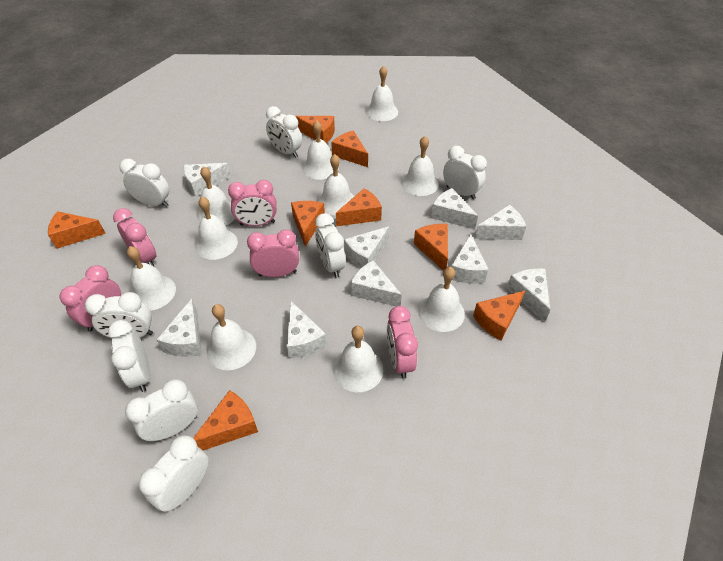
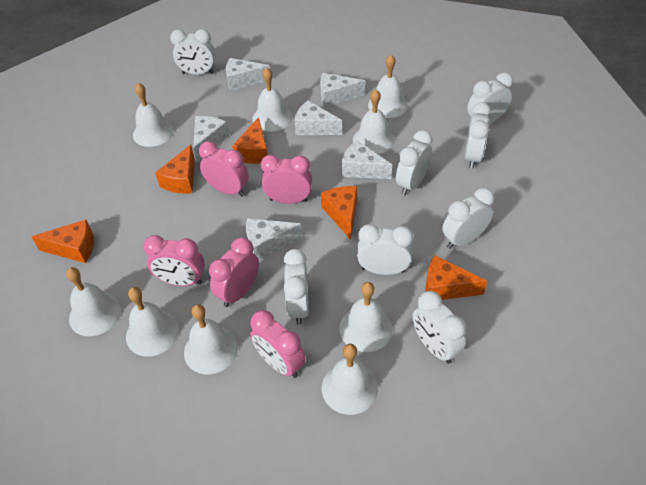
orange cheese: [48,211,106,249] [193,390,258,451] [291,201,325,247] [295,116,335,143] [331,131,368,167] [336,188,382,226] [414,224,448,271] [473,290,525,341] = 8 -> [31,220,94,263] [155,145,195,194] [232,117,268,164] [321,186,357,240] [425,255,487,300] = 5
white bell: [127,246,176,311] [195,197,238,260] [197,166,235,226] [207,304,256,370] [302,120,339,180] [318,154,354,215] [333,326,383,392] [366,65,398,121] [401,136,439,196] [418,267,465,332] = 10 -> [66,267,121,336] [126,287,179,356] [133,83,174,147] [184,304,238,374] [252,68,292,131] [322,344,378,415] [340,282,393,352] [353,89,394,154] [368,55,408,118] = 9
white cheese: [156,299,202,357] [184,163,231,197] [286,300,327,359] [344,226,389,268] [351,260,402,306] [431,188,478,229] [451,234,489,284] [475,205,526,240] [506,268,550,323] = 9 -> [193,116,229,162] [226,58,270,91] [246,218,302,260] [295,101,342,135] [320,73,365,107] [342,140,392,179] = 6

